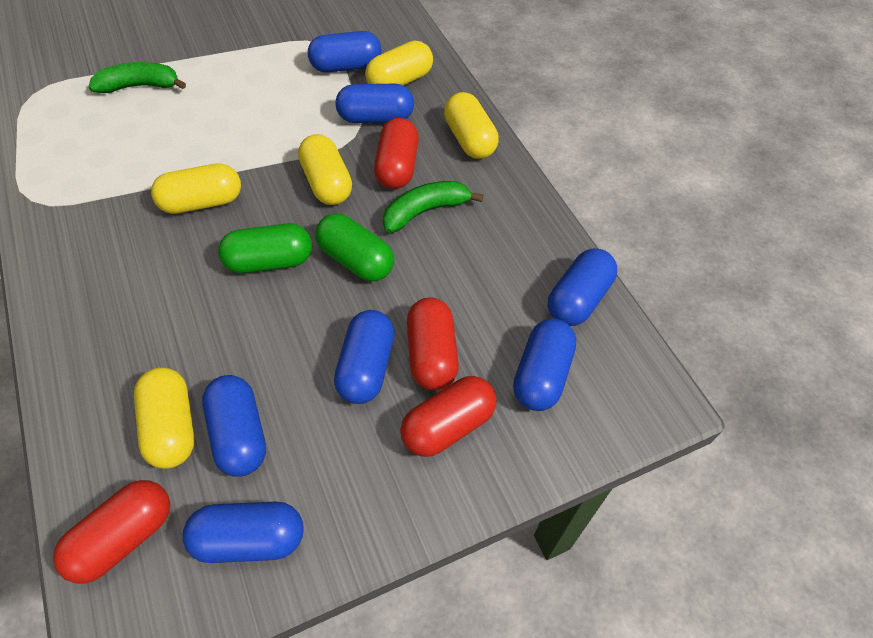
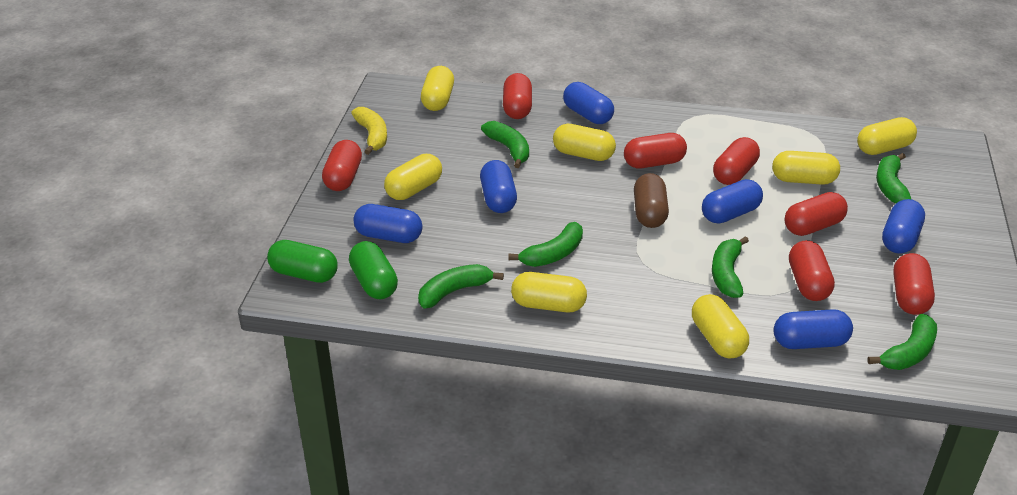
blue capsule: [182,501,303,563] [202,375,266,477] [308,31,381,73] [334,310,395,404] [335,84,414,123] [513,319,577,411] [548,248,617,326] = 7 -> [353,204,422,243] [480,160,517,213] [563,82,614,124] [702,179,763,224] [774,309,853,349] [882,199,925,254] = 6
brown capsule: none = 0 -> [634,173,669,228] = 1
green banana: [89,62,186,93] [383,181,483,233] = 2 -> [418,264,504,309] [481,121,529,168] [508,222,583,267] [712,236,749,298] [867,314,937,370] [876,153,912,204] = 6
red capsule: [53,480,170,583] [374,118,419,189] [400,376,497,457] [407,297,459,390] = 4 -> [322,140,362,191] [503,73,532,119] [624,133,687,169] [713,137,760,185] [784,192,848,236] [789,240,835,301] [893,253,935,315] = 7
yellow banana: none = 0 -> [351,107,387,155] = 1
yellow capsule: [134,367,195,469] [151,163,241,214] [298,134,352,205] [365,41,433,86] [444,92,499,159] = 5 -> [384,154,442,200] [421,66,454,111] [511,272,587,312] [553,124,616,161] [692,294,749,359] [772,151,840,185] [857,117,917,155] = 7

